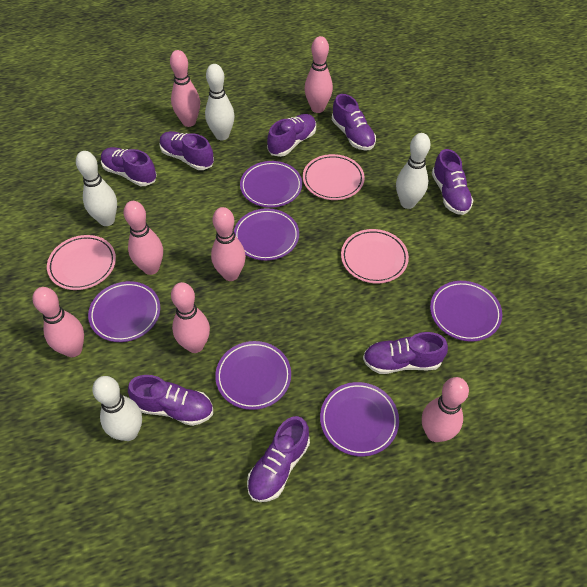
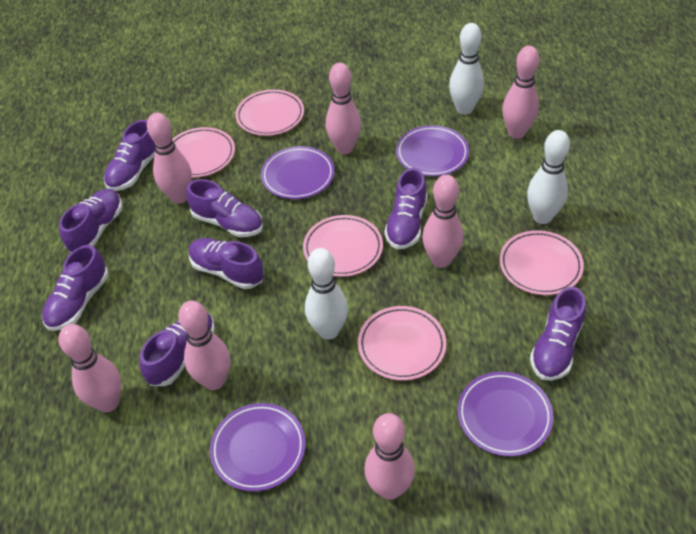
pink plate: [47,235,116,290] [303,154,365,200] [341,229,409,283] = 3 -> [172,127,235,178] [235,89,304,136] [303,215,383,277] [358,306,446,381] [499,230,584,295] = 5
purple plate: [88,281,160,342] [215,341,291,410] [234,208,299,261] [240,161,302,208] [320,382,399,456] [430,281,502,342] = 6 -> [210,403,306,492] [261,146,335,199] [396,125,469,177] [457,371,554,457] = 4
white bowling pin: [76,151,117,226] [92,376,142,441] [205,64,235,140] [396,133,431,209] = 4 -> [305,248,348,340] [449,23,484,115] [527,130,570,224] = 3

